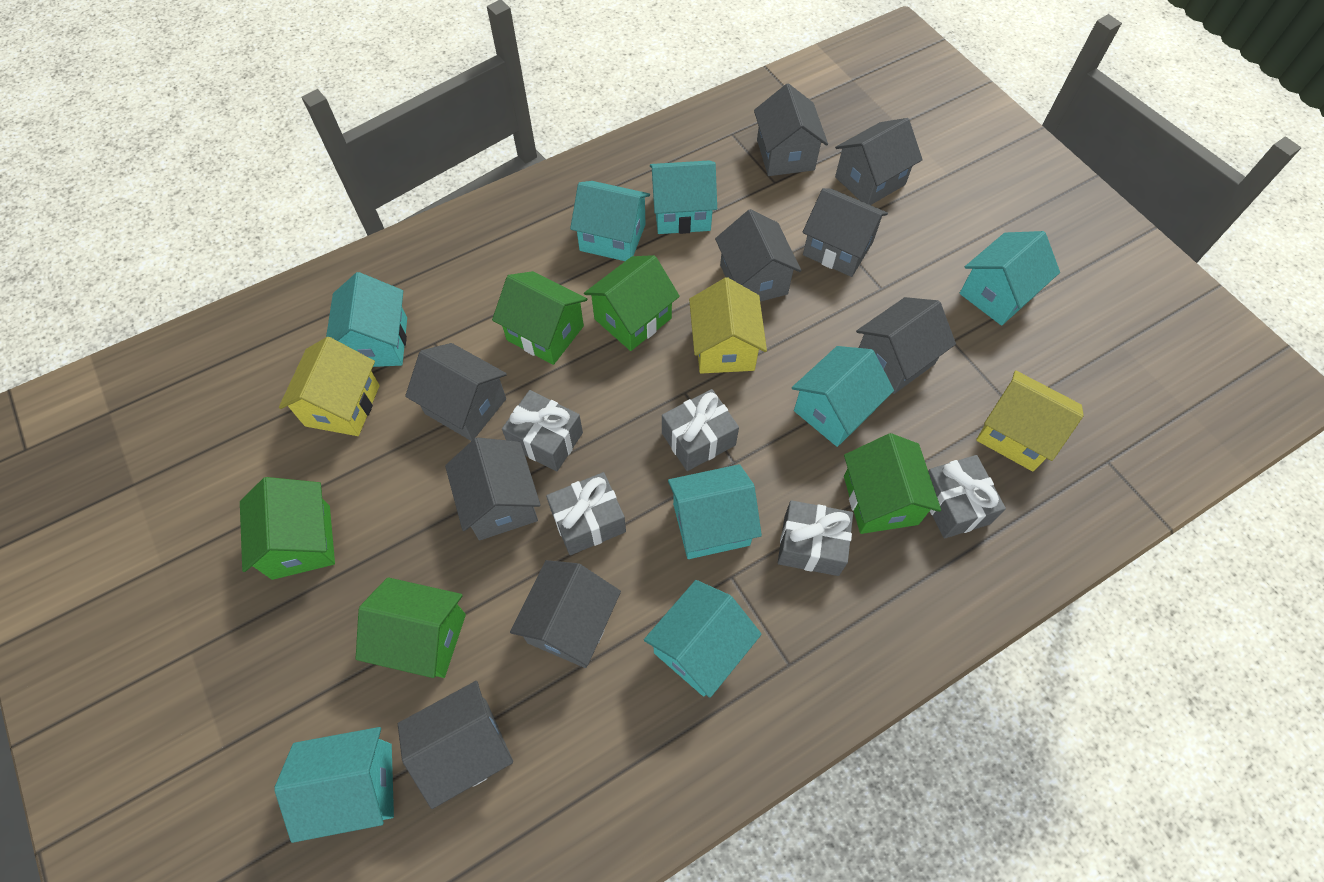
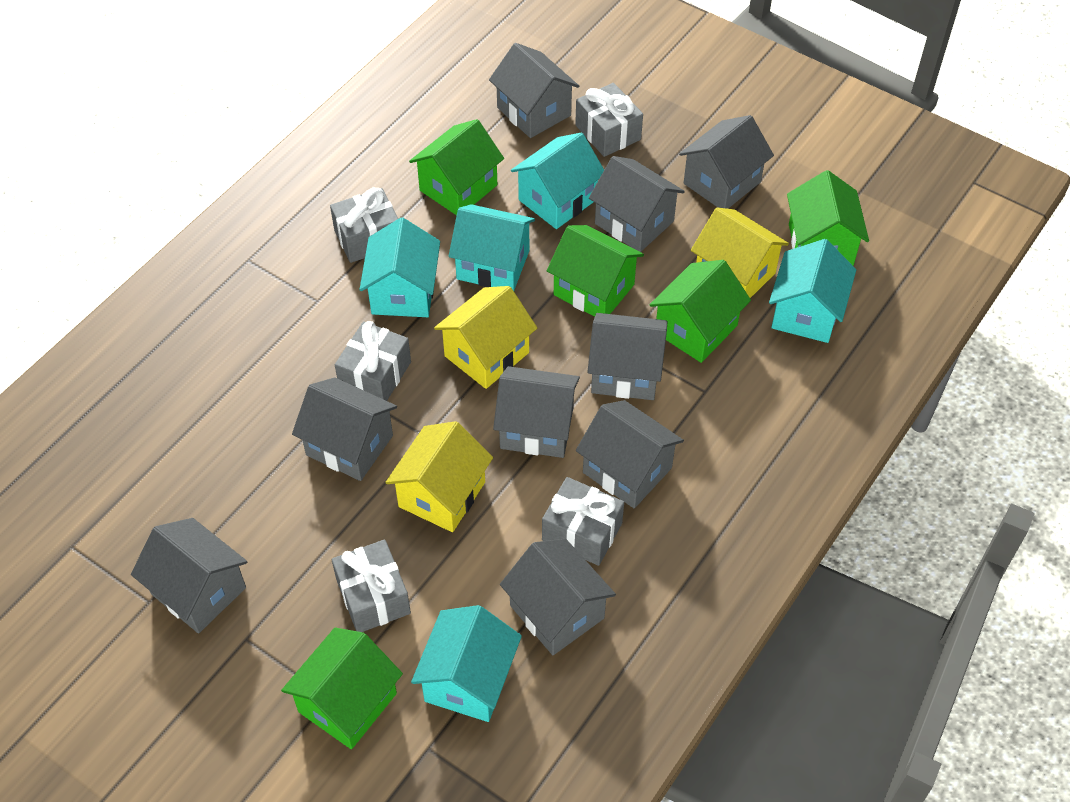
turquoise house: [274,727,394,843] [326,272,407,367] [570,181,650,261] [644,580,762,698] [650,160,717,234] [668,464,762,559] [792,346,894,447] [959,231,1060,326] = 8 -> [359,217,440,317] [411,605,522,722] [449,204,535,291] [511,132,604,229] [769,239,856,343] = 5

